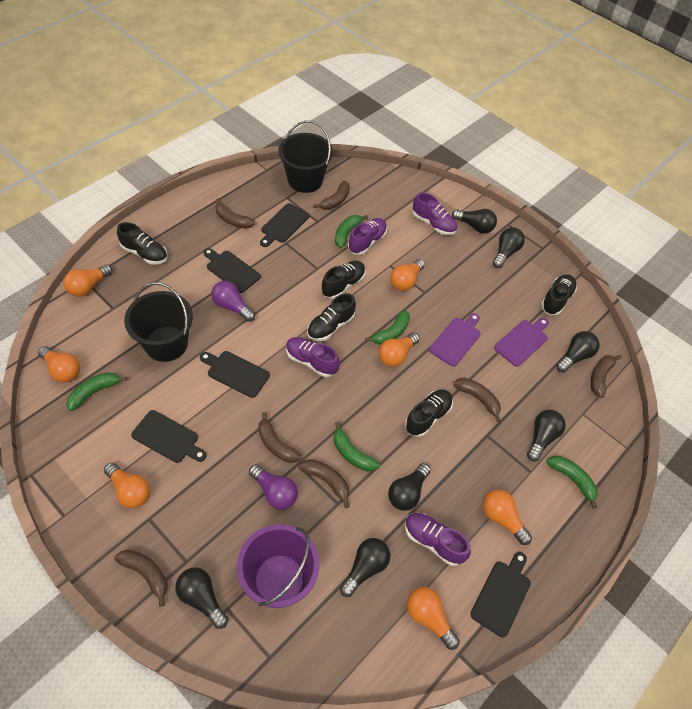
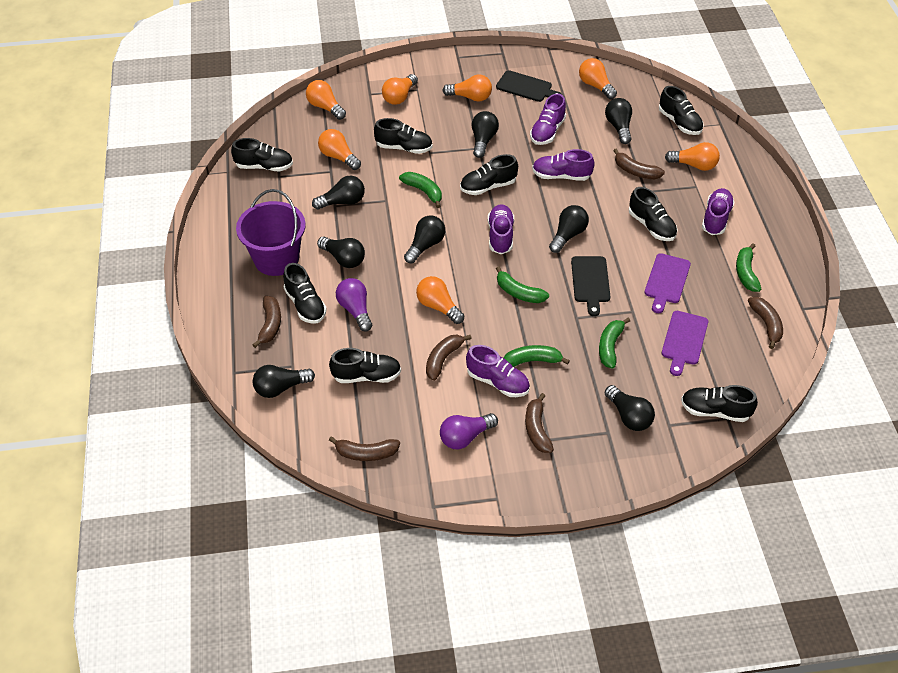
black bucket: [124,282,193,362] [278,121,333,193] = 2 -> none = 0
black cutting board: [131,410,207,463] [200,351,270,398] [203,248,261,293] [260,203,310,247] [470,552,531,637] = 5 -> [496,70,562,102] [571,256,611,316] = 2
black light bulb: [175,568,228,629] [340,538,390,597] [388,463,431,511] [452,209,497,234] [493,227,525,268] [527,410,566,461] [556,331,600,372] = 7 -> [253,365,315,398] [312,176,365,210] [317,236,365,268] [404,215,445,263] [472,111,499,158] [549,205,589,253] [605,98,632,144] [605,385,655,431] = 8
black shoe: [117,222,167,265] [307,293,356,341] [321,261,366,299] [405,390,453,437] [541,275,577,315] = 5 -> [231,138,293,171] [283,263,327,324] [329,348,401,383] [374,118,433,154] [460,154,518,195] [629,187,677,241] [659,86,704,135] [681,385,758,422] = 8
brown banana: [114,549,168,606] [215,199,255,229] [258,412,302,463] [299,459,350,508] [313,181,350,210] [453,378,501,422] [591,355,622,398] = 7 -> [253,296,281,348] [329,436,400,461] [426,335,472,381] [525,393,554,453] [613,148,665,179] [748,297,783,349] = 6
purple shoe: [286,337,340,377] [348,218,387,255] [405,513,471,566] [413,192,457,235] = 4 -> [466,345,530,397] [488,204,514,254] [530,94,566,145] [532,149,595,181] [702,188,735,235] = 5

